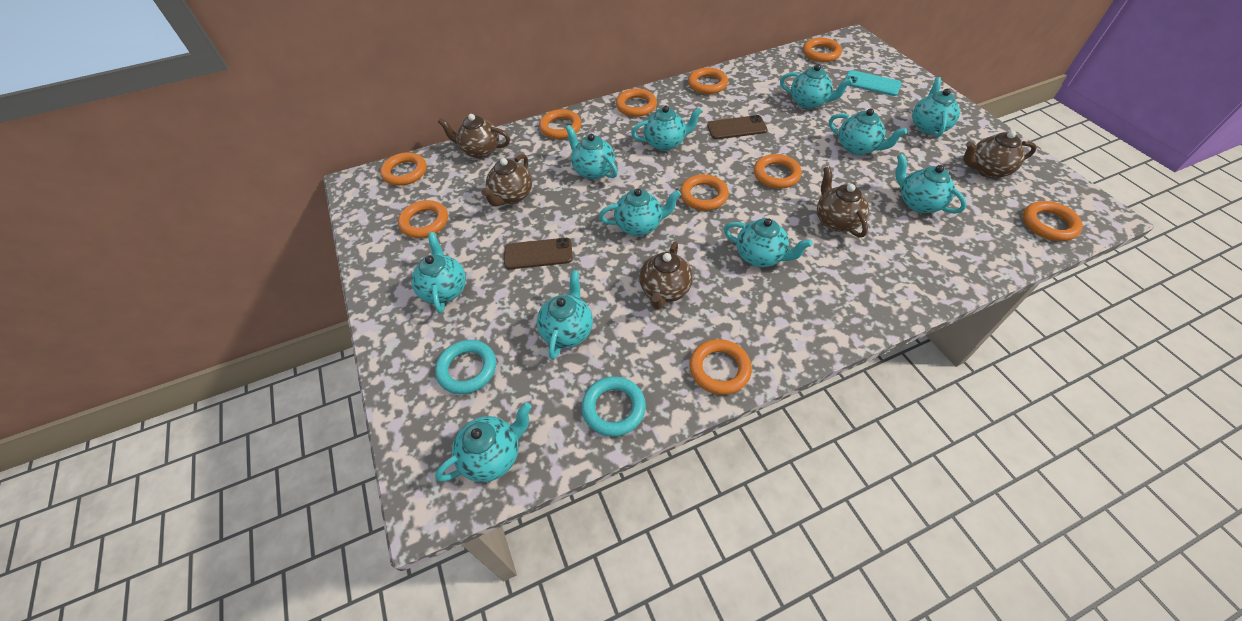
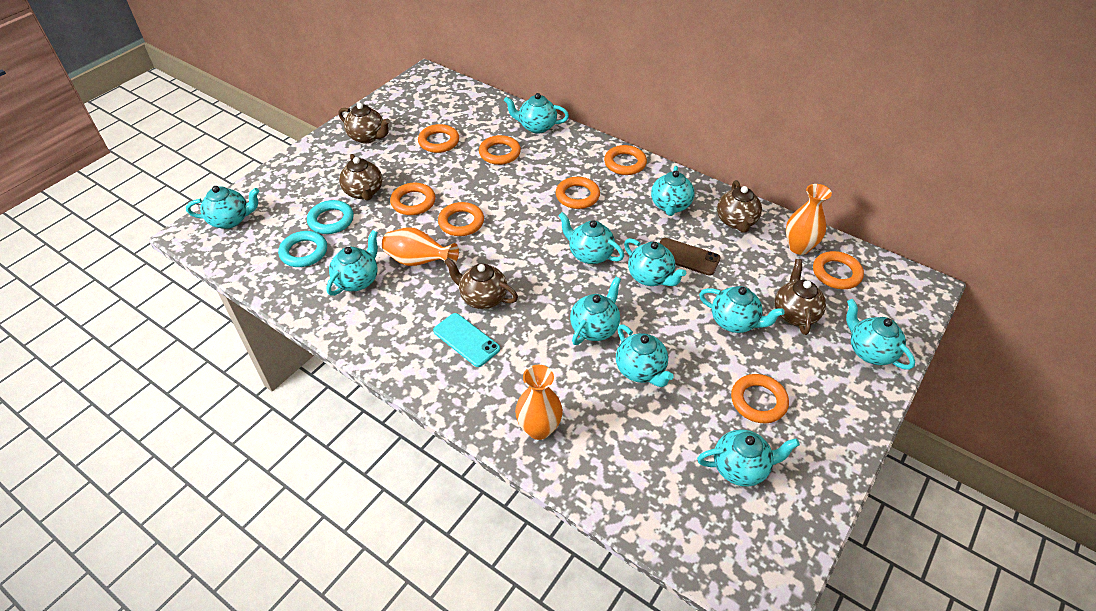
brown phone: [504,238,573,269] [707,115,768,139] = 2 -> [659,238,721,276] = 1
orange ring: [380,152,427,186] [398,200,448,238] [539,109,581,139] [616,88,657,117] [680,174,729,211] [688,67,728,94] [689,339,752,395] [754,154,802,189] [803,38,842,62] [1023,201,1083,241] = 10 -> [390,183,435,215] [418,124,459,153] [438,202,484,236] [479,135,521,165] [556,177,600,209] [604,145,647,175] [731,374,789,423] [813,251,864,289] = 8
orange vase: none = 0 -> [382,227,459,266] [515,365,563,440] [786,184,832,255] = 3

